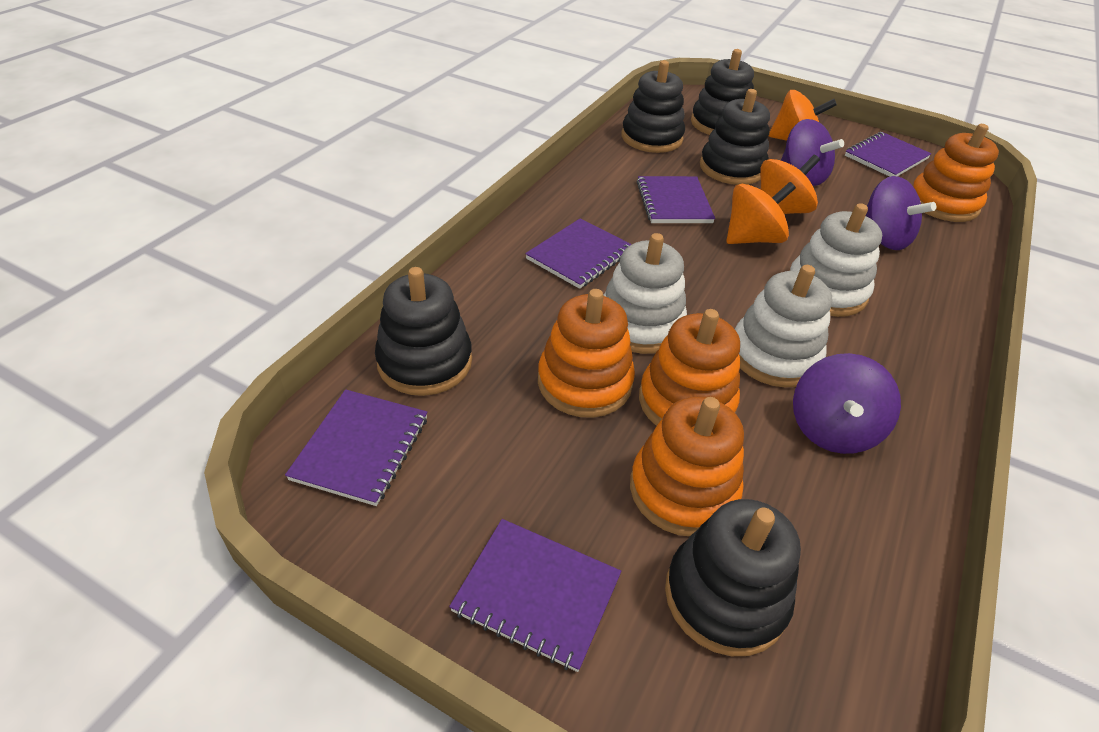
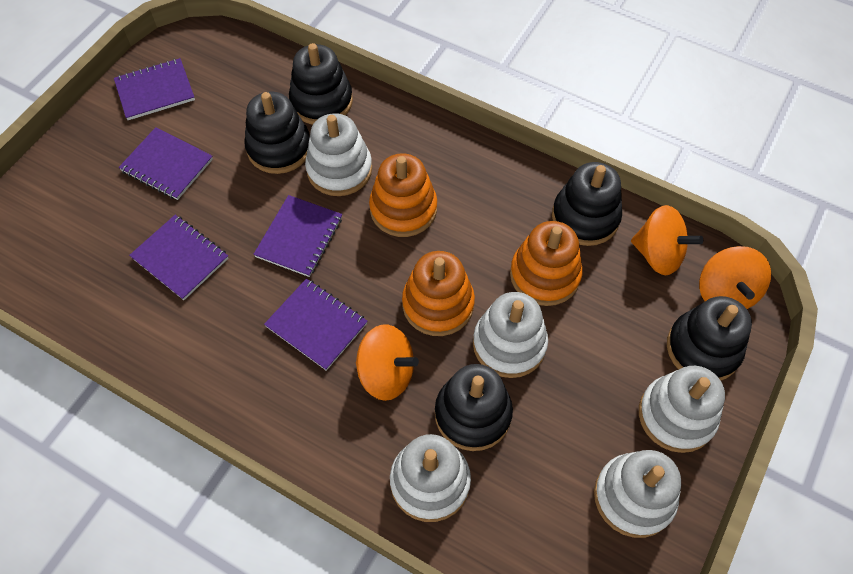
orange stacking toy: [538,289,635,418] [630,397,744,536] [639,309,740,426] [913,124,999,222] = 4 -> [369,153,437,237] [402,251,475,336] [510,221,583,306] = 3
purple spinning top: [781,119,844,186] [793,353,901,454] [866,176,936,250] = 3 -> none = 0
white stacking toy: [604,233,687,354] [735,265,832,387] [790,203,882,317] = 3 -> [305,113,372,196] [390,434,471,522] [473,292,548,378] [594,450,681,538] [639,366,725,453] = 5

